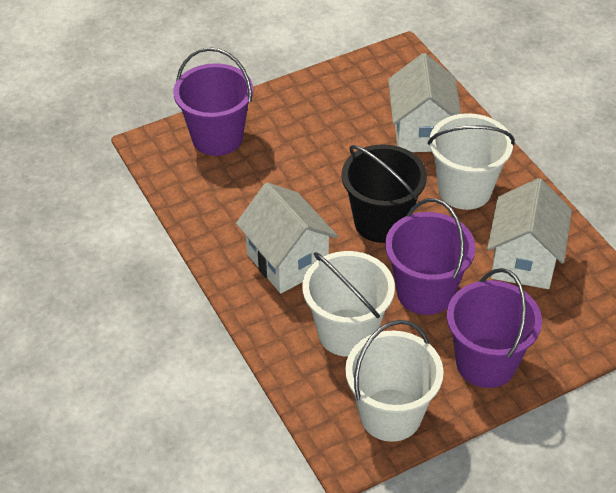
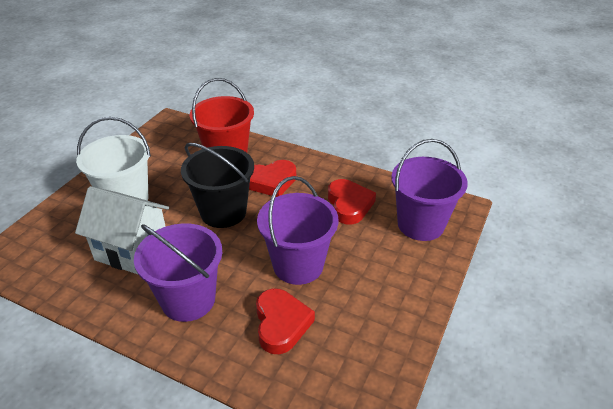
red bucket: none = 0 -> [190,78,254,152] = 1
red heart: none = 0 -> [249,160,296,197] [256,288,315,354] [328,179,376,224] = 3
white bucket: [302,251,395,357] [345,320,444,442] [428,113,515,210] = 3 -> [76,117,151,201] = 1
white house: [236,182,338,293] [388,53,461,152] [487,178,572,289] = 3 -> [75,186,169,274] = 1

